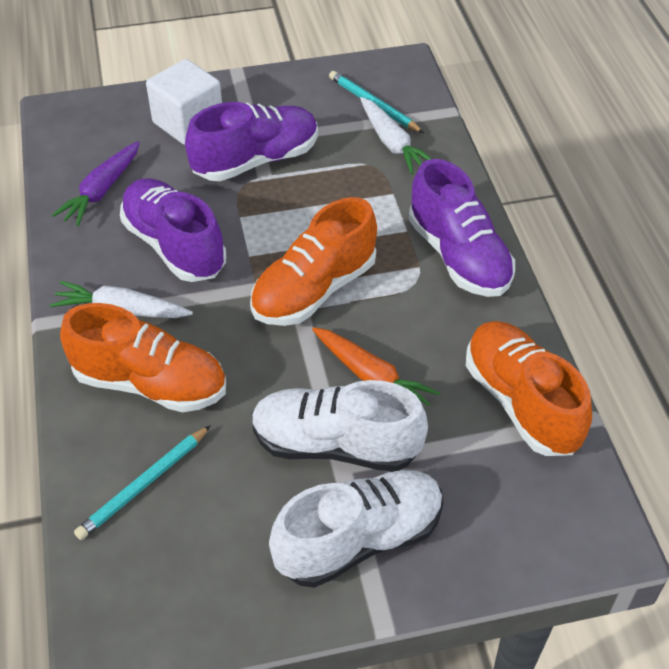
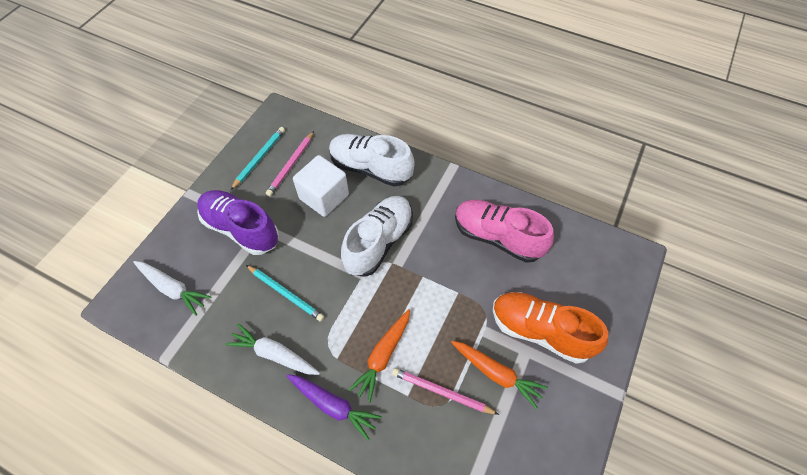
orange carrot: [312,327,440,406] = 1 -> [348,309,410,402] [451,341,548,409] = 2
orange shoe: [60,303,226,413] [250,197,377,326] [466,321,592,456] = 3 -> [493,292,608,364] = 1
pink pencil: none = 0 -> [266,131,314,196] [392,368,499,415] = 2
pink shoe: none = 0 -> [455,200,554,263] = 1
purple shoe: [120,178,226,282] [185,102,318,181] [409,159,515,297] = 3 -> [197,190,279,255] = 1

